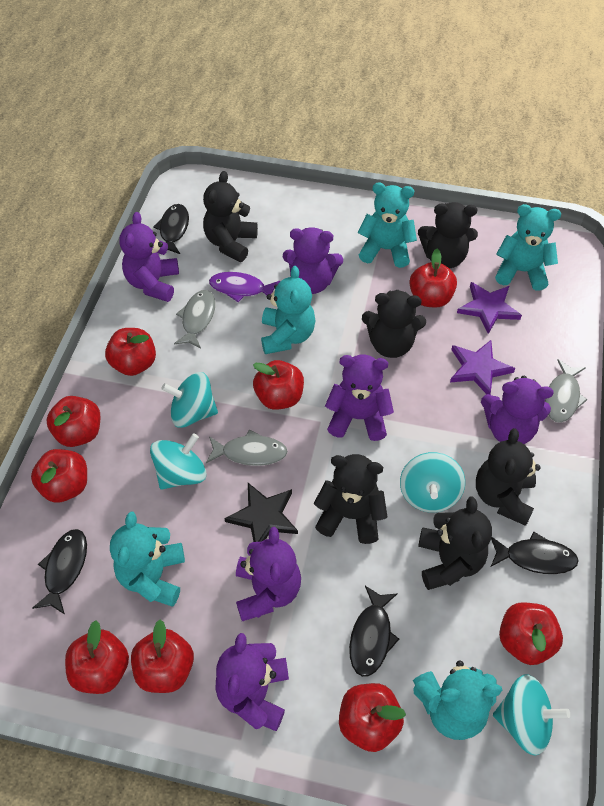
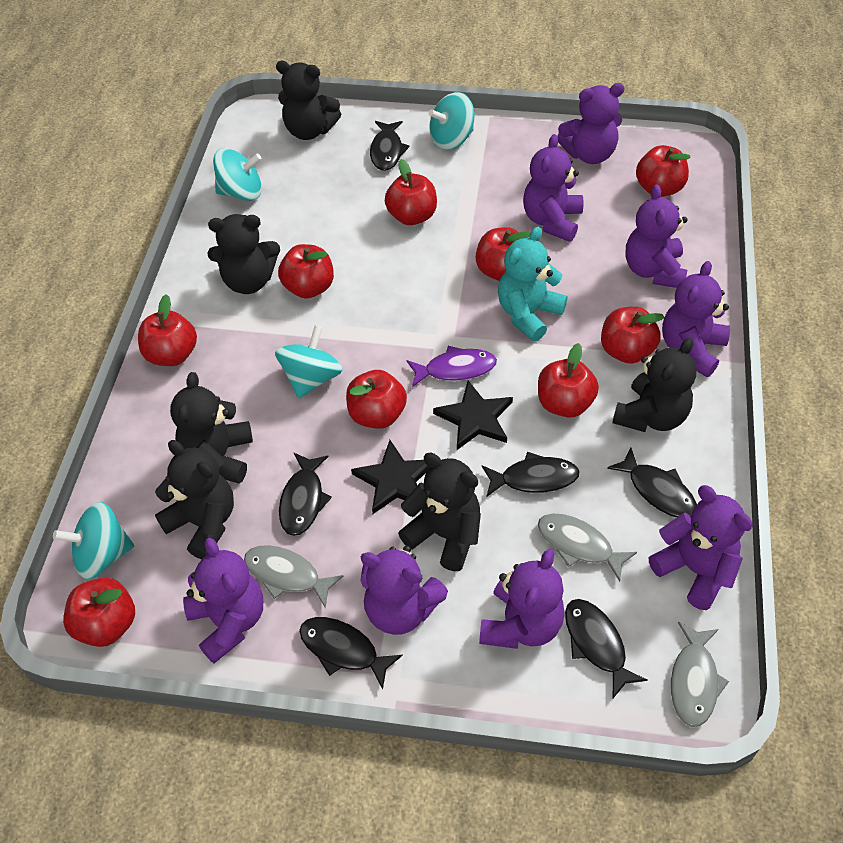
black fish: [32,529,87,614] [153,204,189,254] [349,586,399,677] [491,531,579,574] = 4 -> [279,453,332,536] [299,617,403,689] [370,121,410,171] [482,452,580,496] [565,599,647,698] [607,447,697,518] = 6
black star: [224,483,298,542] = 1 -> [351,440,430,514] [433,381,513,450] = 2
purple star: [450,340,515,394] [457,282,522,334] = 2 -> none = 0
purple teddy bear: [119,212,179,302] [216,633,289,731] [236,527,301,621] [283,227,343,294] [325,354,394,441] [481,376,554,444] = 6 -> [183,538,263,664] [360,546,448,635] [479,549,564,649] [523,134,583,242] [557,83,625,164] [626,184,688,288] [649,485,753,610] [662,261,730,377] = 8
turquoise teddy bear: [110,512,185,606] [261,266,316,354] [358,183,417,268] [413,660,502,740] [495,204,561,291] = 5 -> [498,227,567,341] = 1

